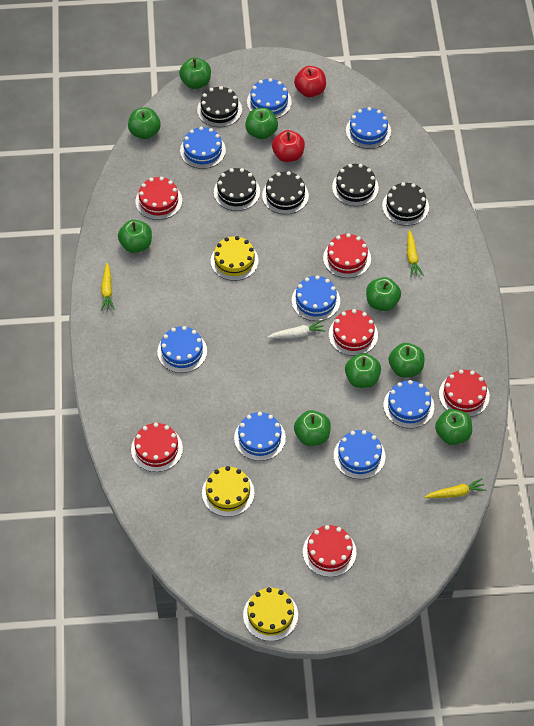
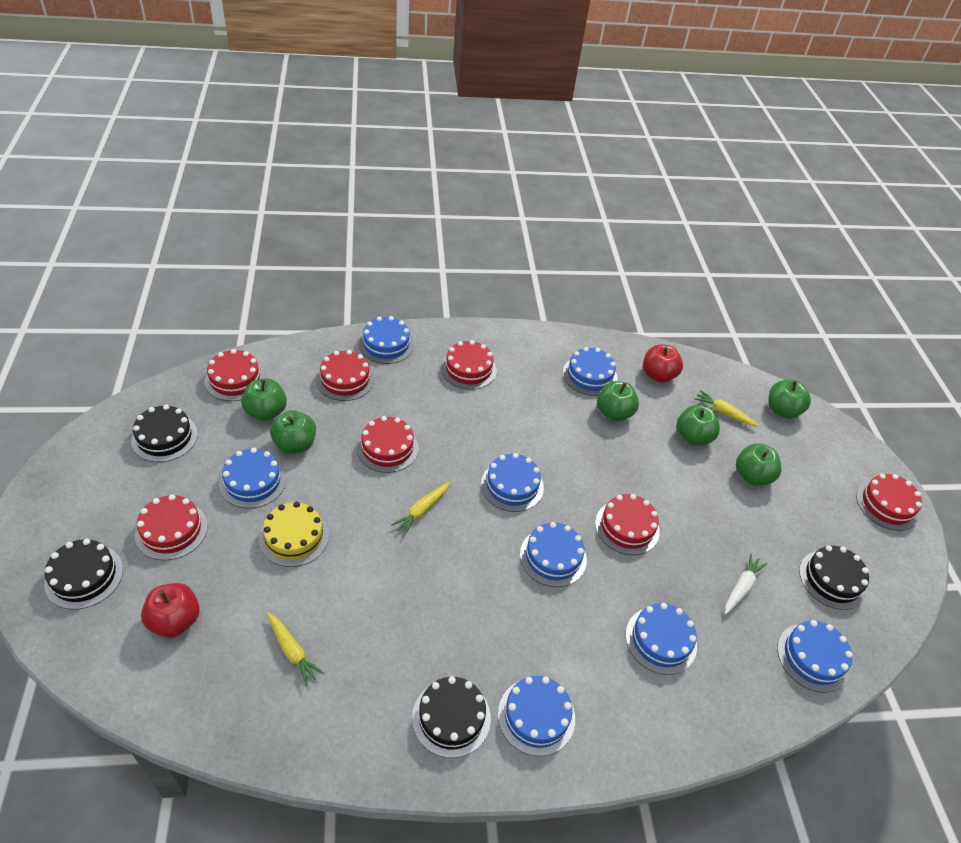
black cake: [197,86,242,127] [214,168,260,211] [262,171,309,214] [332,164,379,206] [382,182,429,226] = 5 -> [44,539,123,610] [131,405,198,462] [412,676,491,758] [799,545,869,610] = 4
green apple: [118,220,152,253] [128,108,161,139] [179,58,211,89] [245,108,278,140] [294,410,331,446] [345,353,381,388] [366,277,401,311] [389,343,425,378] [435,409,472,445] = 9 -> [241,379,287,421] [270,410,316,454] [597,381,639,421] [676,405,720,446] [736,443,781,486] [768,380,811,419] = 6
red cake: [131,423,183,472] [136,177,182,220] [303,525,356,577] [323,233,371,278] [329,309,378,356] [439,369,490,417] = 6 -> [135,494,208,560] [204,349,265,401] [316,350,374,401] [356,416,419,473] [441,340,497,390] [595,494,660,555] [856,474,922,531] = 7
yellow cake: [202,466,255,517] [211,236,259,281] [243,587,298,641] = 3 -> [259,502,329,567] = 1

